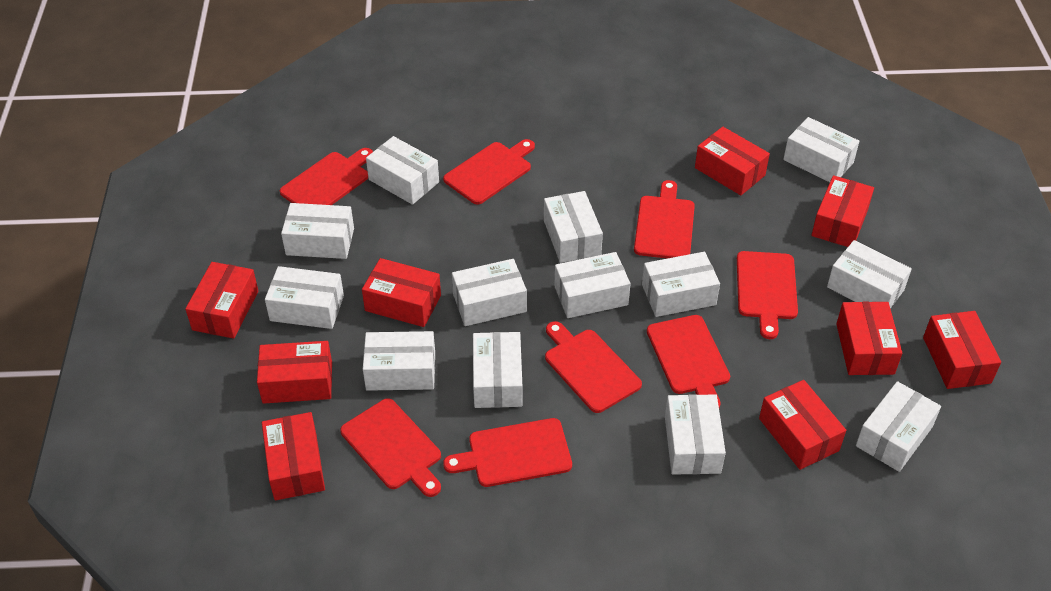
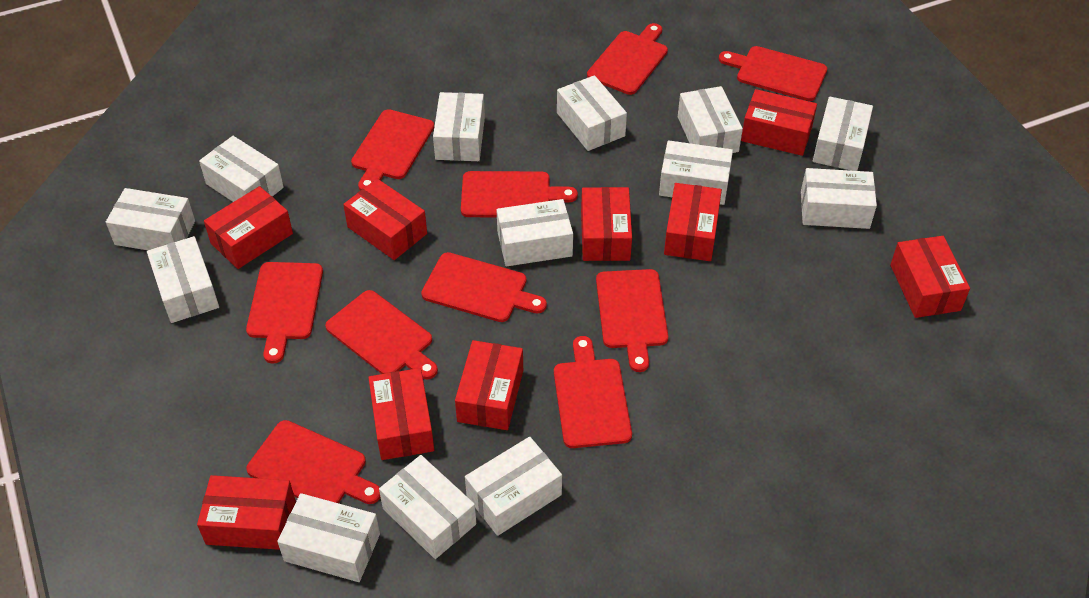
red cutting board: [280,148,373,205] [340,398,441,497] [443,139,535,205] [443,418,572,487] [545,321,642,413] [634,180,695,259] [647,315,730,408] [737,251,798,339] = 8 -> [246,262,323,364] [246,420,380,504] [325,290,438,380] [351,109,434,190] [421,252,547,322] [461,171,578,217] [554,336,632,448] [587,23,668,95] [596,269,668,372] [718,46,827,101] = 10

